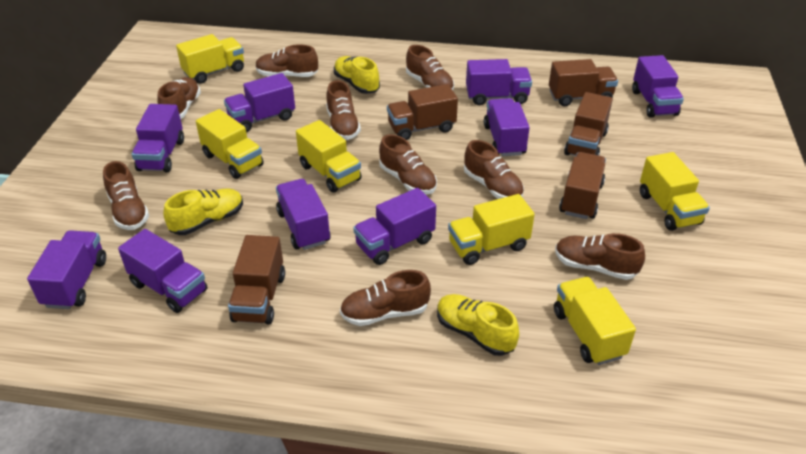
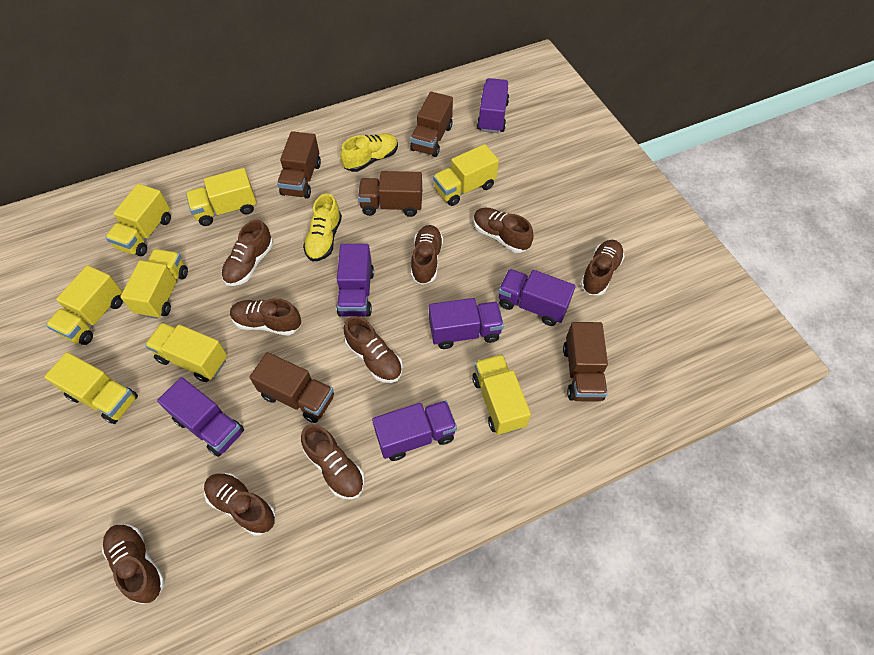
purple truck: [27,230,106,309] [118,229,207,313] [132,104,184,172] [224,73,295,132] [276,179,330,250] [353,188,436,265] [466,59,532,105] [484,98,530,156] [632,55,684,118] = 9 -> [157,377,244,457] [337,244,374,317] [372,400,457,461] [429,298,504,349] [477,78,509,133] [498,269,575,326] = 6
yellow shoe: [163,189,243,235] [334,56,380,94] [437,294,519,356] = 3 -> [303,193,342,262] [340,133,398,172] = 2
yellow truck: [176,34,244,84] [196,109,264,179] [296,120,362,193] [448,194,535,265] [554,277,636,365] [640,152,710,231] = 6 -> [44,352,138,424] [46,265,123,345] [105,184,171,256] [120,249,188,319] [145,322,227,382] [186,168,257,226] [433,144,499,206] [472,354,531,435] = 8

